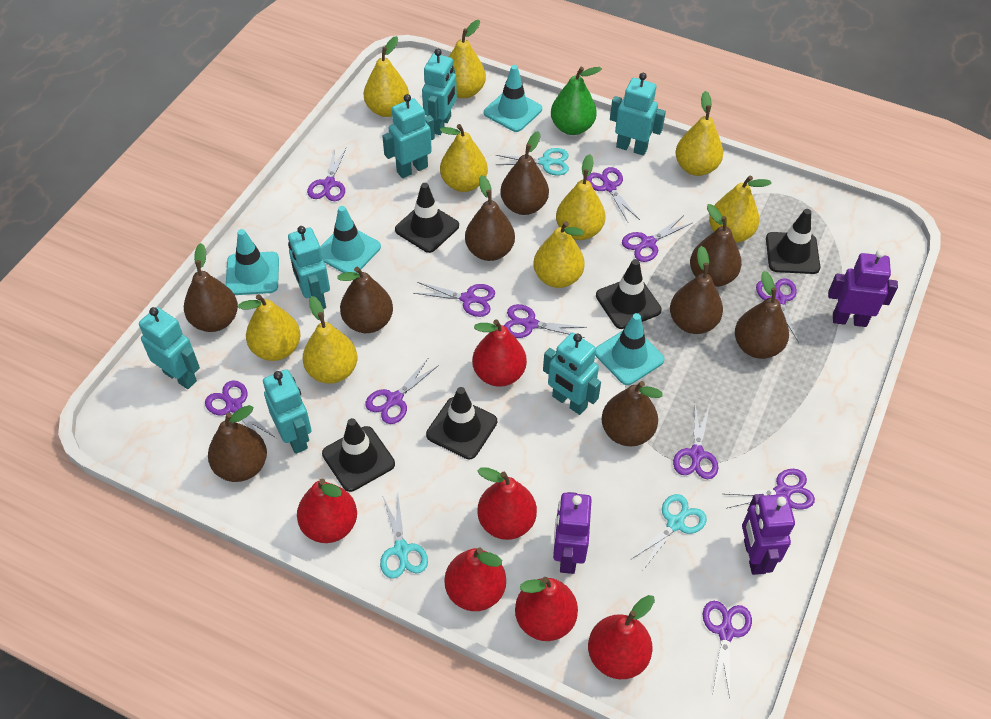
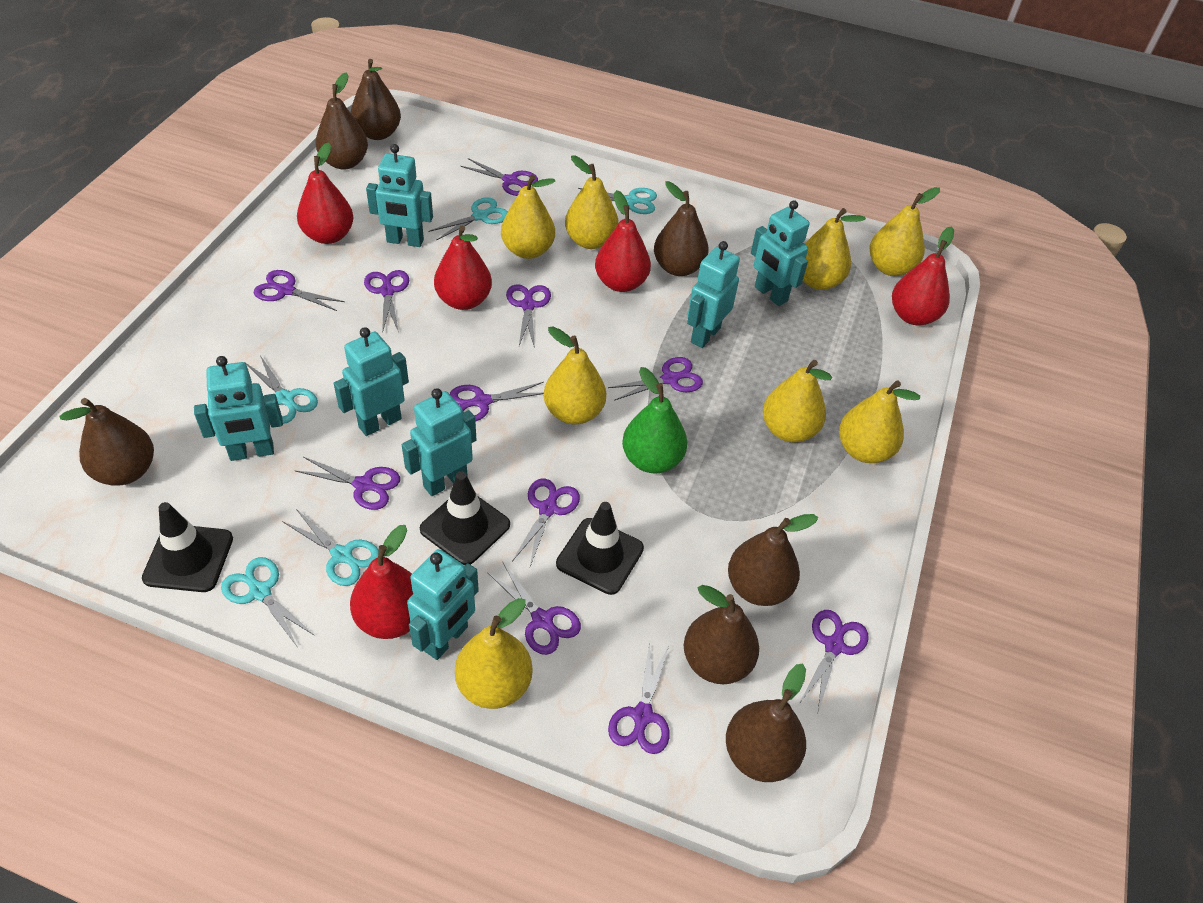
black traffic cone: [322,418,395,492] [395,183,459,253] [426,387,497,459] [596,259,662,329] [766,209,820,274] = 5 -> [142,502,233,592] [420,471,510,565] [556,502,644,595] = 3
brown pear: [184,243,238,332] [208,405,267,482] [337,267,393,333] [465,175,515,261] [500,131,549,215] [602,381,663,446] [670,246,723,334] [690,204,742,287] [735,271,789,359] = 9 -> [60,398,154,486] [316,72,368,169] [351,59,401,140] [654,181,709,276] [684,585,759,684] [726,664,806,782] [728,514,818,606] = 7
purple robot: [553,492,592,574] [742,494,795,575] [828,249,898,327] = 3 -> none = 0
red pear: [297,478,357,543] [445,548,506,611] [472,319,527,387] [477,467,537,540] [515,577,578,641] [588,595,655,679] = 6 -> [297,142,354,244] [350,525,413,639] [434,226,492,310] [595,190,651,292] [892,226,954,325] = 5
turquoise scissors: [380,496,428,579] [496,148,569,175] [630,494,707,570] = 3 -> [221,557,315,646] [246,355,318,424] [282,509,379,586] [428,197,508,240] [578,188,657,214] = 5
turquoise traffic cone: [226,229,279,295] [320,206,381,273] [484,65,542,132] [595,313,664,385] = 4 -> none = 0
yellow pear: [238,294,301,361] [303,296,357,384] [364,36,409,117] [440,124,488,192] [449,20,486,98] [534,221,585,288] [556,154,606,240] [675,91,723,176] [709,175,772,243] = 9 -> [455,598,533,709] [501,175,555,259] [544,326,606,425] [565,155,619,249] [763,360,832,442] [803,208,866,290] [839,380,920,463] [869,187,940,276] = 8

